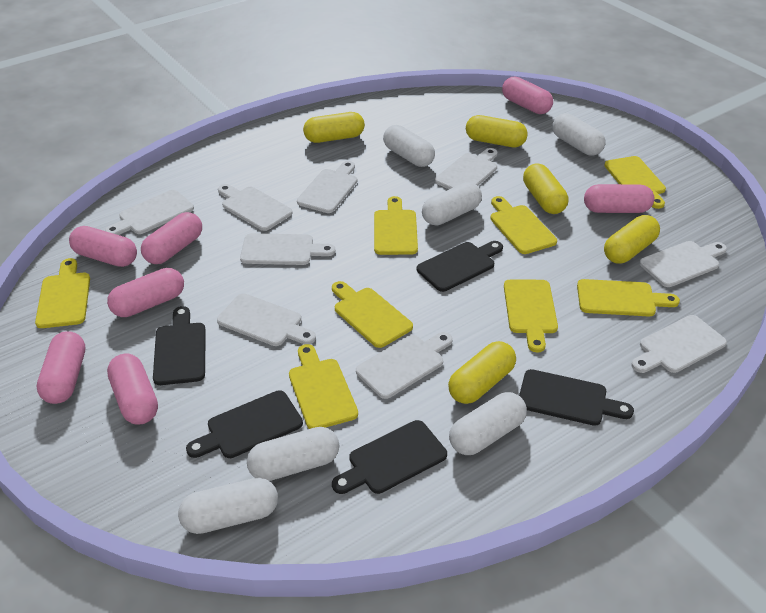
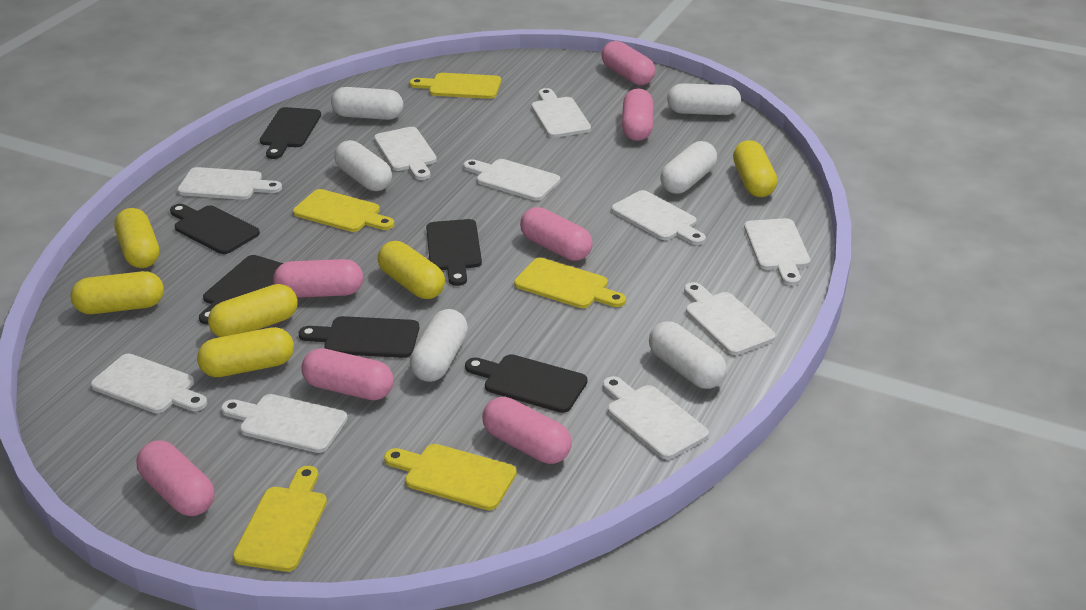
black cutting board: [153,306,206,385] [186,390,303,458] [332,420,447,494] [417,241,503,292] [519,369,634,426] = 5 -> [170,204,260,254] [199,255,283,325] [260,107,321,159] [299,316,419,358] [426,219,482,286] [465,354,587,413] = 6
white cutting board: [105,190,194,235] [217,293,316,346] [218,184,292,231] [240,233,336,265] [297,161,357,213] [356,332,453,399] [435,148,497,189] [631,315,727,373] [639,241,727,287] = 9 -> [91,354,207,413] [177,167,282,200] [221,394,348,453] [374,127,437,180] [463,159,560,201] [531,88,591,138] [603,376,709,459] [611,190,706,245] [684,282,776,355] [744,218,810,285] = 10
yellow capsule: [303,112,365,143] [448,341,516,404] [466,115,528,147] [523,164,568,214] [604,215,660,264] = 5 -> [71,271,164,314] [114,208,159,268] [197,327,294,377] [208,284,298,337] [378,241,445,299] [733,140,777,197] = 6
yellow cutting board: [35,258,90,328] [289,344,358,429] [332,281,413,348] [374,196,418,255] [490,196,557,254] [504,279,558,353] [577,279,680,316] [604,156,666,209] = 8 -> [233,466,327,572] [293,189,394,232] [384,444,517,510] [409,73,501,99] [514,258,626,308] = 5

